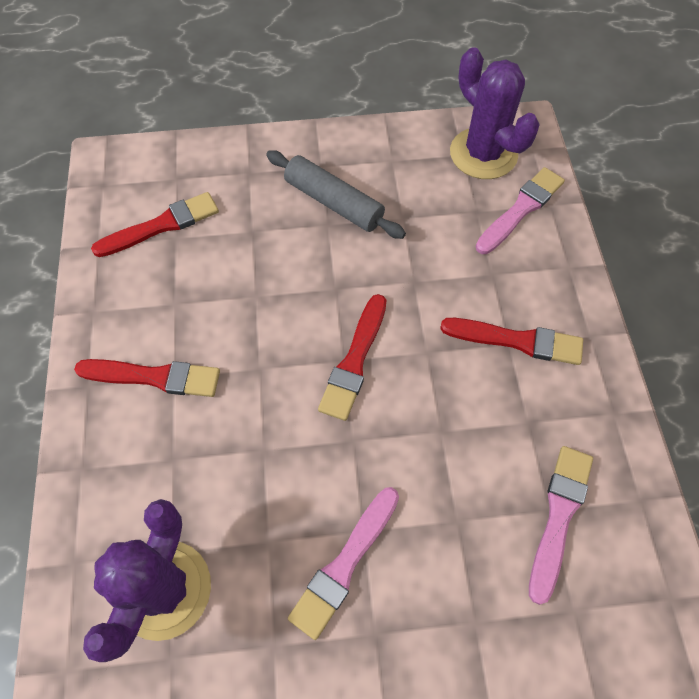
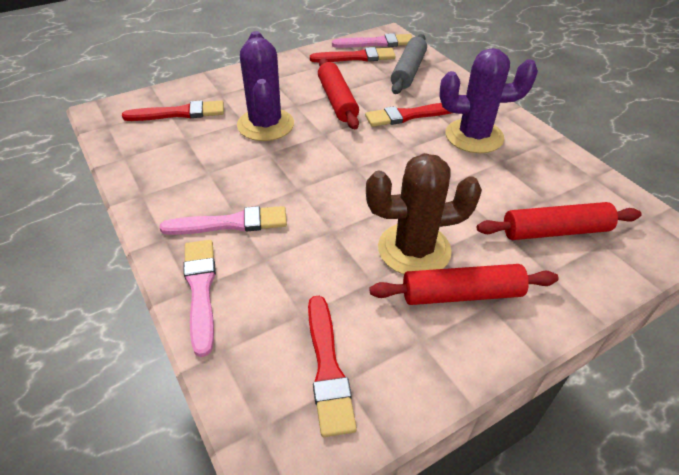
brown cactus: none = 0 -> [366,153,482,275] = 1
red rolling pin: none = 0 -> [318,58,359,129] [370,264,559,305] [477,202,641,240] = 3

